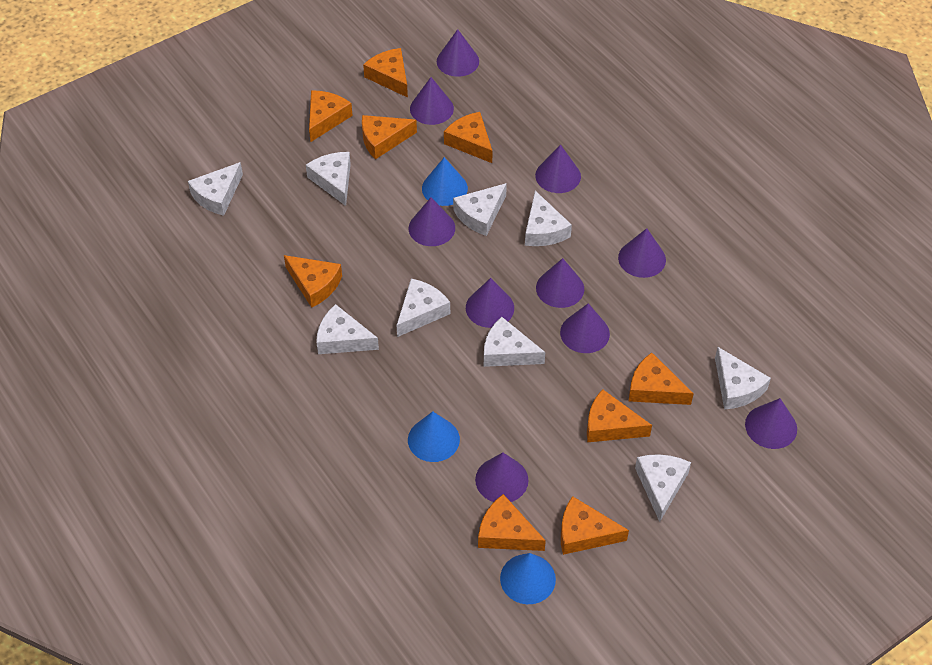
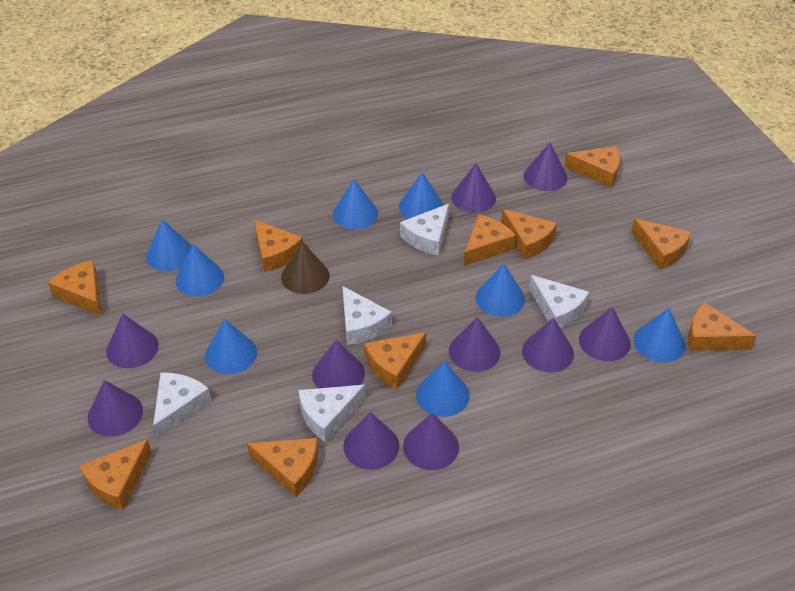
blue cone: [408,411,460,462] [422,157,468,206] [500,553,556,604] = 3 -> [146,219,192,271] [176,244,224,297] [205,320,257,374] [333,179,378,229] [399,172,444,219] [416,361,470,417] [476,264,525,317] [633,308,685,363] = 8
brown cone: none = 0 -> [281,242,330,294] = 1
orange cheese: [284,255,342,308] [309,90,353,142] [362,115,417,160] [363,48,408,98] [444,112,493,163] [478,494,546,551] [561,496,629,555] [587,389,652,442] [629,353,694,405] = 9 -> [48,260,101,316] [79,439,152,510] [247,438,318,497] [254,220,303,272] [364,332,426,389] [464,214,516,266] [501,209,557,259] [564,146,620,187] [631,219,692,270] [688,302,757,351] = 10
white cheese: [188,162,243,216] [306,152,351,206] [316,304,379,354] [396,278,450,337] [453,183,507,236] [484,317,545,367] [525,191,572,246] [635,454,691,522] [715,347,771,410] = 9 -> [153,373,211,439] [299,385,366,442] [343,286,392,345] [400,204,449,255] [529,275,589,328] = 5

